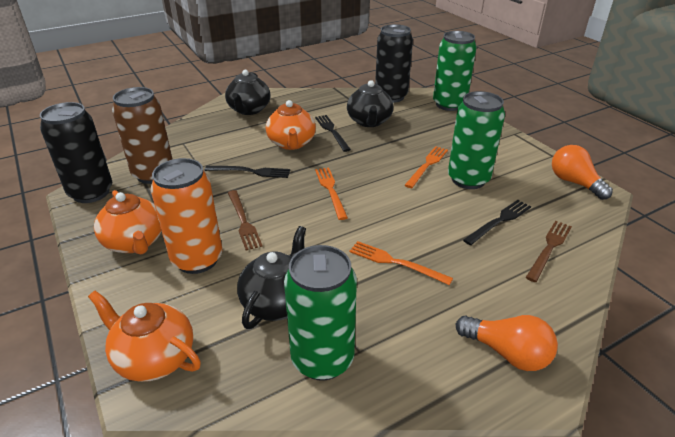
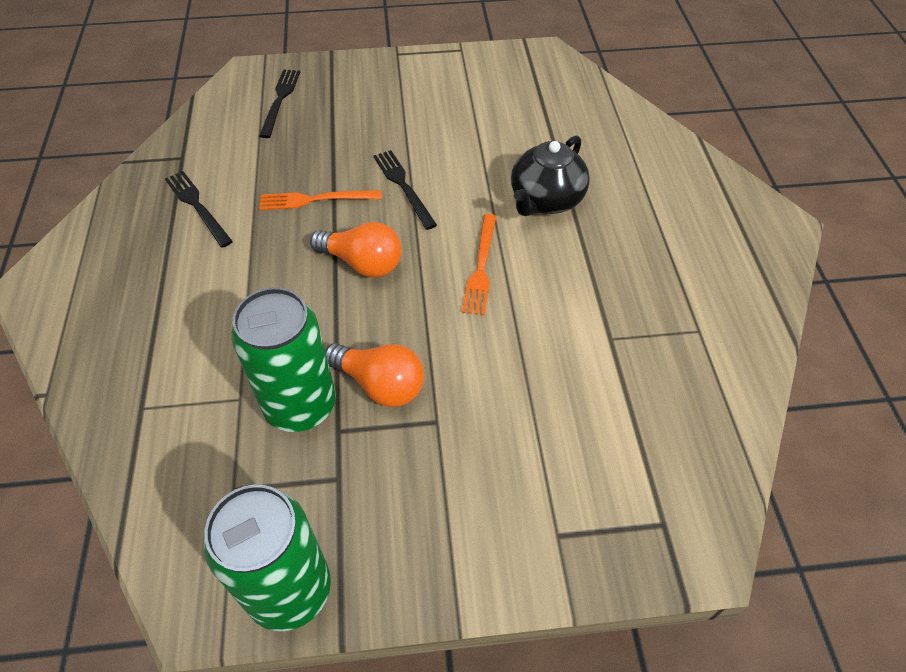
black can: [40,102,112,203] [375,24,413,103] = 2 -> none = 0
black teapot: [225,70,271,115] [237,226,306,329] [347,80,393,127] = 3 -> [511,135,590,216] = 1
brown can: [112,87,172,184] = 1 -> none = 0
brown fork: [228,190,263,251] [526,221,572,282] = 2 -> none = 0
green can: [284,245,357,381] [433,31,477,111] [448,91,505,189] = 3 -> [204,485,331,631] [231,287,336,432] = 2
orange can: [151,158,222,274] = 1 -> none = 0
orange fork: [315,168,348,220] [349,241,453,285] [405,146,448,188] = 3 -> [259,190,382,210] [462,214,497,315] = 2
orange teapot: [88,291,201,382] [94,190,162,254] [266,100,316,150] = 3 -> none = 0

